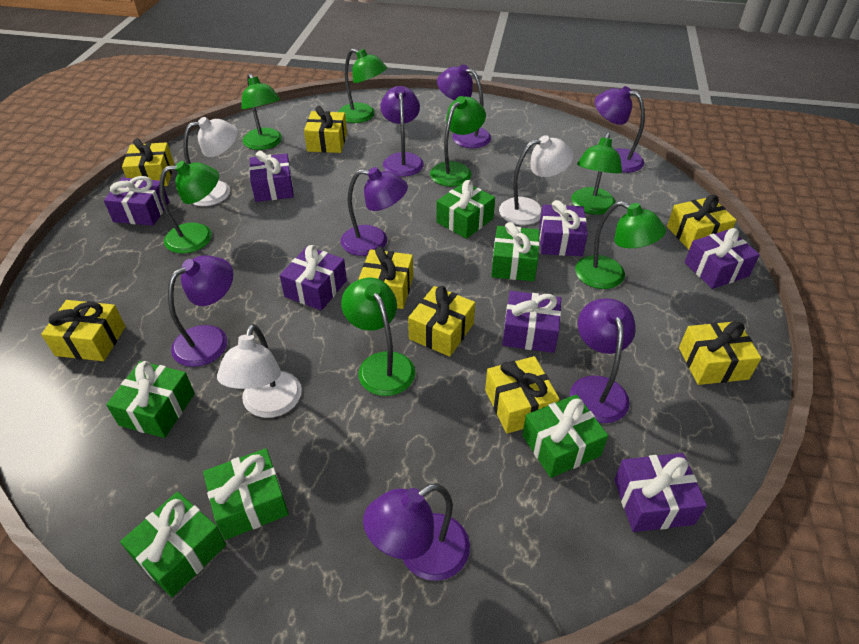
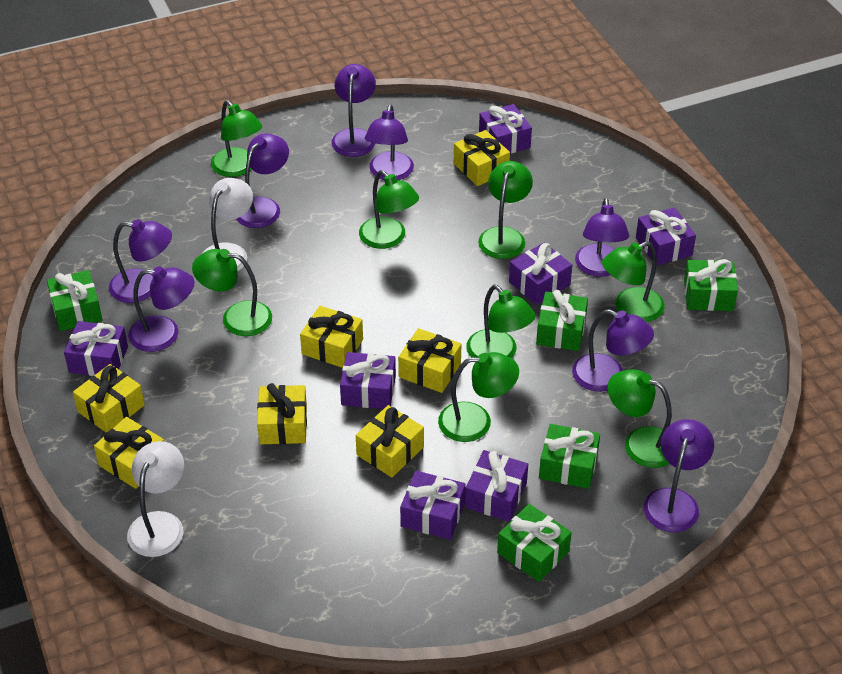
green gift: [106,361,195,438] [120,492,226,597] [203,448,289,540] [436,180,495,239] [491,222,540,281] [522,394,608,478] = 6 -> [47,270,103,331] [497,504,572,582] [536,290,588,351] [539,424,600,489] [684,259,738,311] = 5
green lamp: [159,161,219,254] [241,73,282,150] [338,49,387,123] [341,278,415,396] [430,96,486,186] [571,133,622,215] [575,201,666,289] = 7 -> [192,249,272,336] [211,100,262,177] [359,170,419,249] [438,352,519,442] [466,285,535,358] [478,161,533,259] [602,241,665,322] [608,369,672,468] = 8
purple lamp: [168,255,233,367] [340,167,408,256] [363,483,470,581] [380,86,424,177] [437,64,491,148] [570,299,636,423] [595,86,645,173] = 7 -> [109,219,172,303] [128,266,195,352] [236,133,289,228] [332,64,376,157] [365,104,414,180] [572,309,654,392] [575,198,629,277] [643,419,714,532] = 8
white lamp: [183,117,238,206] [217,324,302,418] [499,135,574,225] = 3 -> [127,441,184,557] [202,178,253,271] = 2
yellow gift: [41,300,126,361] [122,138,174,186] [304,106,347,153] [358,247,413,309] [408,286,475,357] [485,356,560,434] [667,195,736,250] [679,321,761,385] = 8 -> [73,364,145,432] [94,417,164,489] [257,383,307,444] [300,306,363,368] [356,405,424,477] [398,328,461,393] [454,130,510,186] = 7

